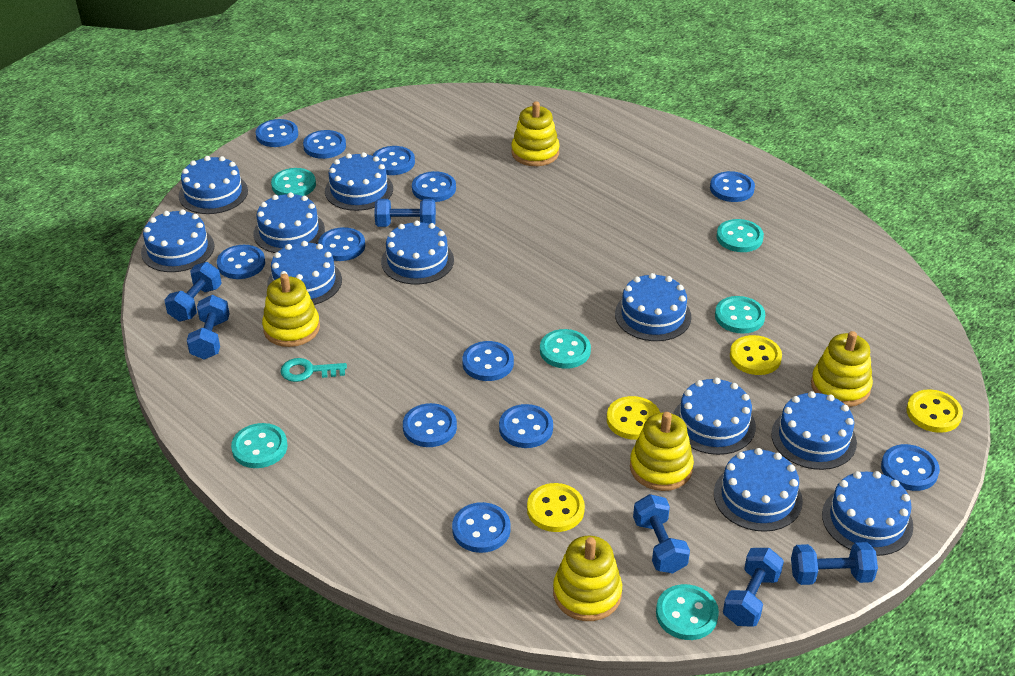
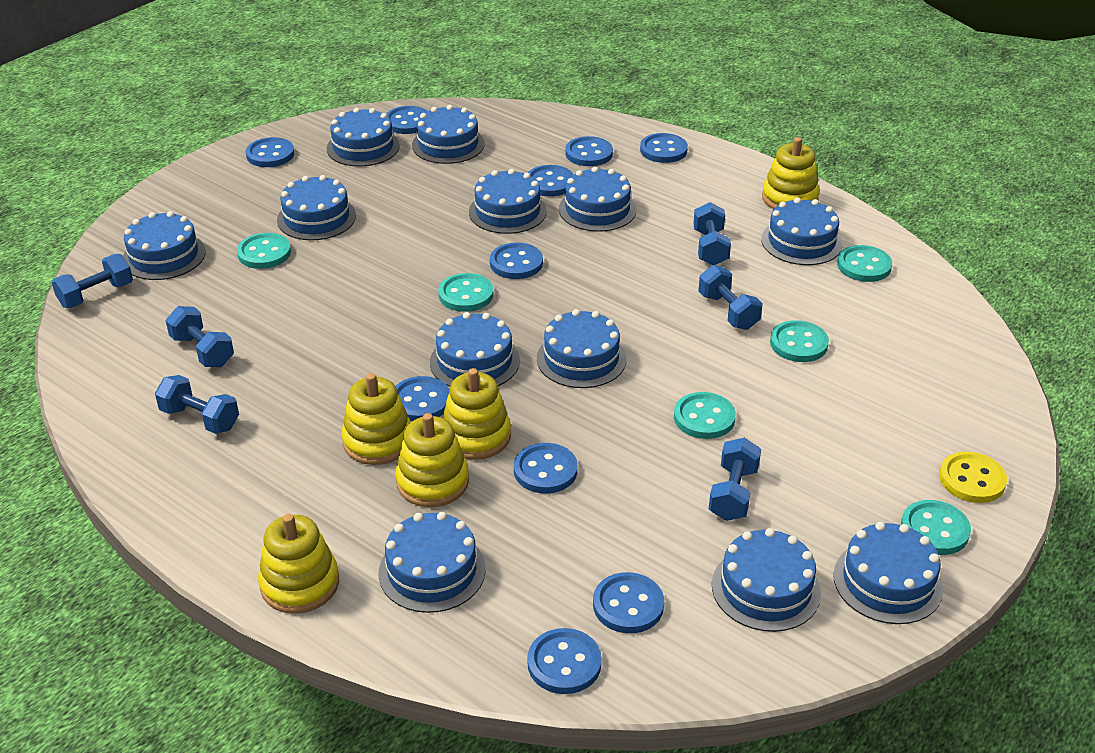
blue button: [217,245,265,279] [256,119,298,147] [303,130,346,159] [318,227,365,261] [372,146,415,175] [403,403,457,447] [412,171,456,202] [452,502,511,553] [462,341,514,381] [499,404,553,448] [710,171,755,202] [881,444,940,491] = 12 -> [246,137,294,167] [386,106,427,134] [396,376,449,421] [490,243,543,279] [514,443,578,493] [527,628,602,694] [528,165,574,197] [565,136,613,166] [593,572,664,633] [640,133,688,163] = 10
blue cake: [141,209,214,272] [179,156,248,214] [253,192,325,253] [267,241,342,305] [325,152,393,211] [381,220,454,285] [615,273,691,341] [673,377,756,455] [714,448,803,532] [771,391,857,470] [822,471,913,556] = 11 -> [123,211,206,280] [277,175,356,240] [327,108,400,167] [379,512,486,613] [412,105,485,164] [430,312,520,387] [469,169,547,234] [537,309,626,388] [559,167,636,232] [712,528,821,632] [761,197,843,265] [833,522,944,624] = 12
turquoise key: [281,358,347,382] = 1 -> none = 0
yellow button: [527,483,585,532] [607,396,660,440] [730,335,782,375] [906,389,963,433] = 4 -> [939,452,1007,503] = 1

